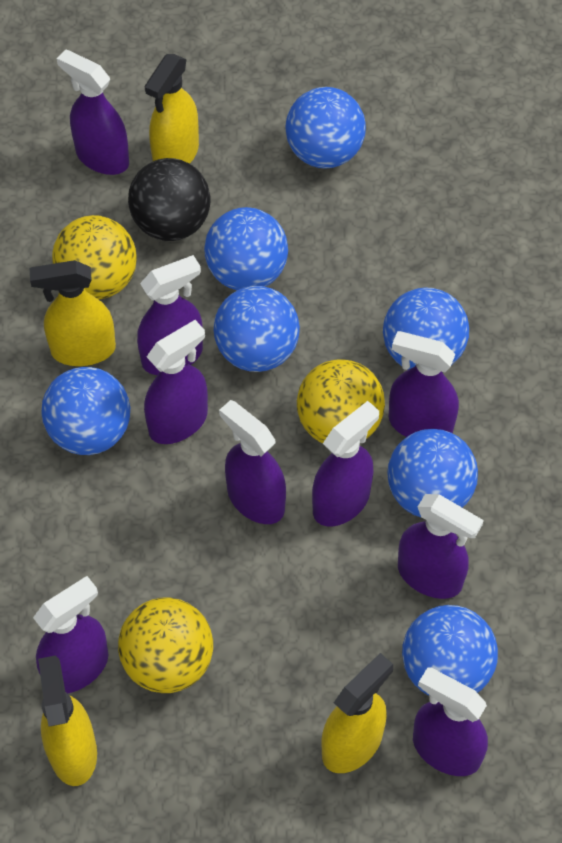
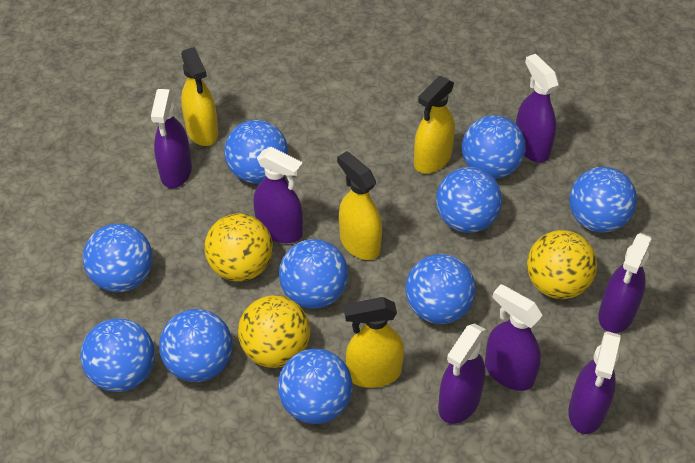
black ball: [128,158,211,241] = 1 -> none = 0
blue ball: [41,367,130,455] [204,207,288,290] [214,286,300,372] [285,87,366,169] [383,287,469,370] [387,429,478,518] [402,605,498,695] = 7 -> [80,318,155,392] [83,223,153,292] [159,309,233,382] [224,120,288,184] [278,349,353,424] [279,239,348,308] [405,254,476,324] [436,167,502,233] [462,115,525,179] [569,167,637,233] = 10
purple spray bottle: [33,576,108,694] [57,49,129,175] [137,255,203,375] [144,320,208,444] [219,400,286,524] [312,401,379,527] [389,331,459,437] [398,494,484,599] [413,668,488,776] = 9 -> [151,89,192,188] [253,147,303,243] [438,323,486,424] [485,284,543,391] [516,54,559,162] [568,331,621,434] [599,233,653,333] = 7

